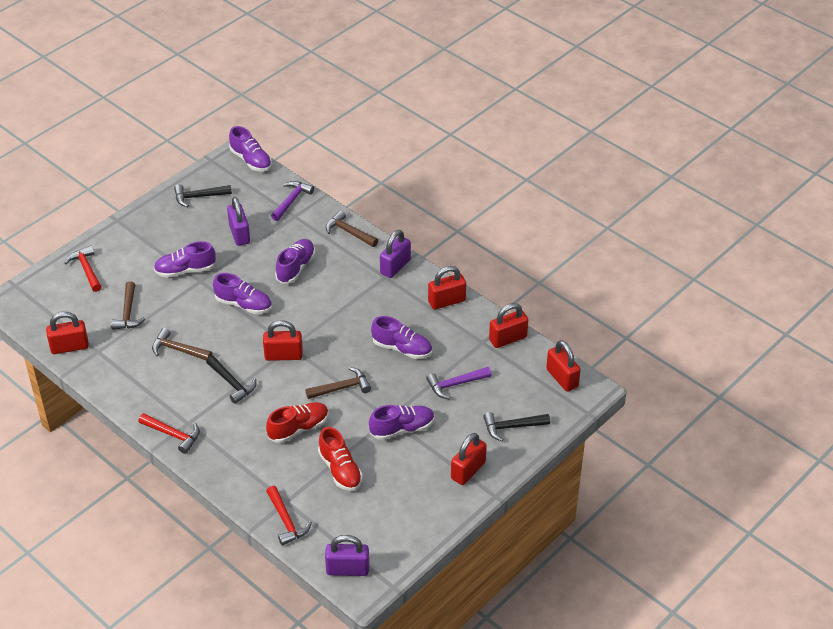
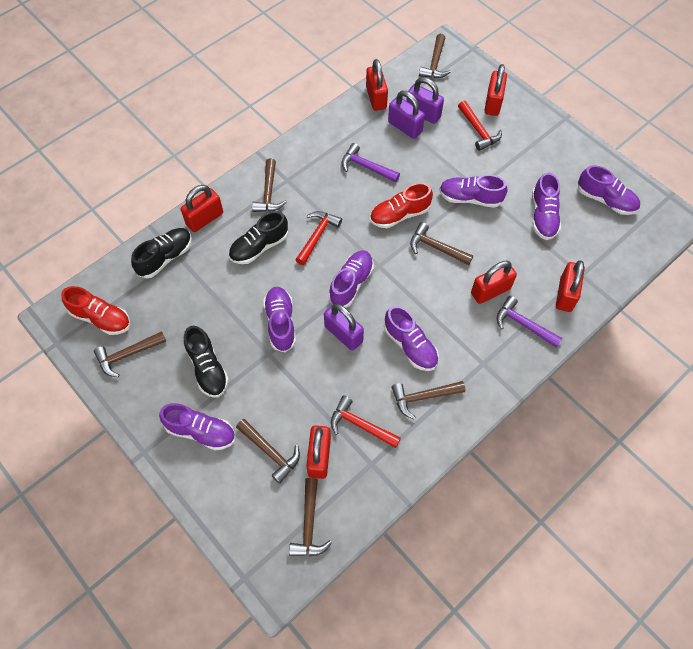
black hammer: [174,184,232,207] [206,356,256,404] [483,412,550,441] = 3 -> none = 0
black shoe: none = 0 -> [131,228,192,278] [184,326,229,398] [229,211,288,264] = 3
brown hammer: [111,281,145,330] [152,328,212,360] [305,367,371,399] [326,210,378,247] = 4 -> [94,331,166,377] [236,419,300,484] [252,158,287,212] [289,478,332,557] [392,381,465,419] [410,222,473,265] [419,34,451,78] = 7
purple shoe: [154,241,216,278] [213,273,272,314] [229,126,272,172] [275,239,315,284] [369,405,435,440] [371,316,432,359] = 6 -> [159,403,235,451] [263,287,296,352] [329,250,374,308] [384,306,439,371] [439,174,507,208] [532,172,561,240] [578,165,640,215] = 7

